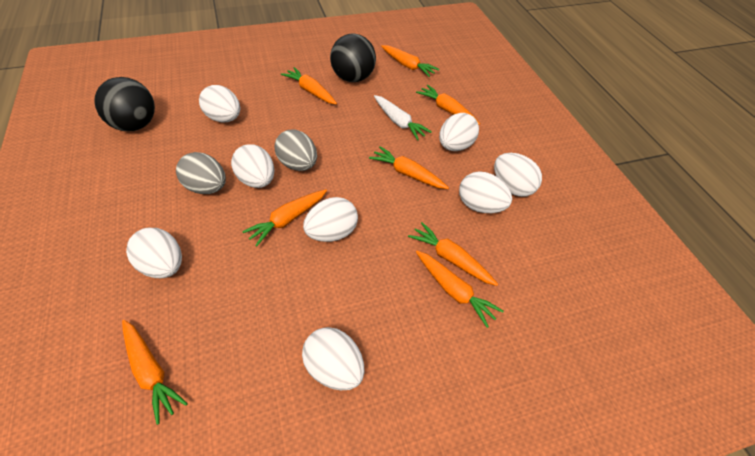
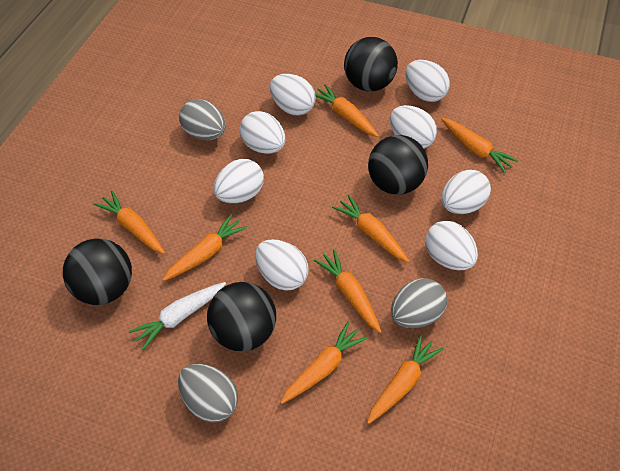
black ball: [94,77,155,131] [330,33,376,82] = 2 -> [63,239,132,305] [207,282,276,351] [344,37,398,92] [368,135,428,195] = 4
grey egg: [176,152,226,194] [275,130,317,171] = 2 -> [178,364,238,423] [179,99,226,140] [391,278,447,328] = 3

